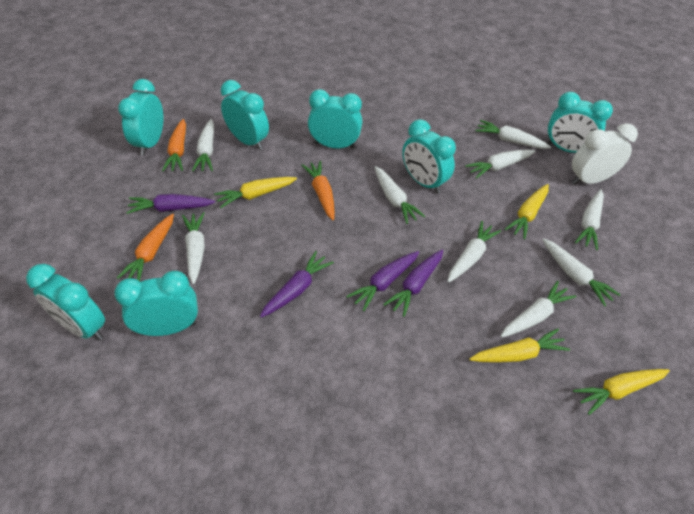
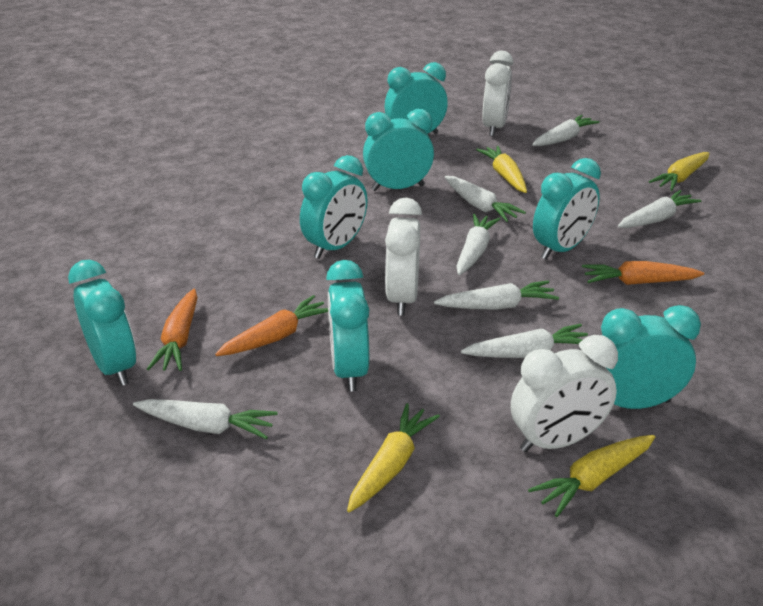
purple carrot: [126,194,215,214] [260,251,334,318] [346,251,419,311] [383,249,443,317] = 4 -> none = 0
white carrot: [182,212,205,284] [192,119,214,171] [375,166,425,224] [447,221,501,283] [465,149,535,179] [475,120,551,149] [500,281,576,338] [542,238,621,306] [575,189,604,250] = 9 -> [133,399,278,439] [434,281,559,310] [445,176,526,222] [456,214,500,275] [461,324,588,358] [532,115,600,146] [618,190,702,228] = 7
white clock: [572,123,638,185] = 1 -> [385,198,422,316] [482,51,513,137] [511,335,618,452] = 3

